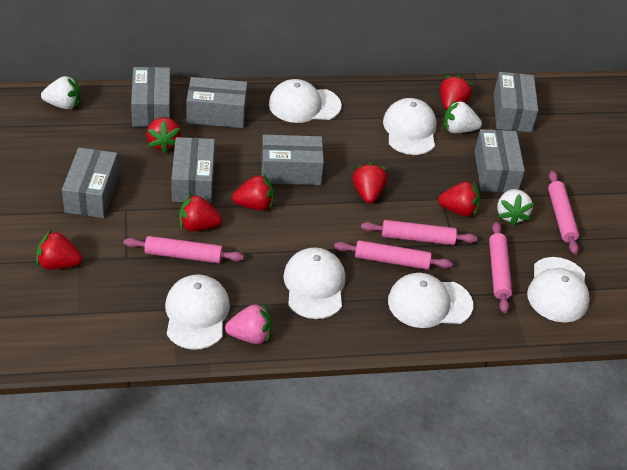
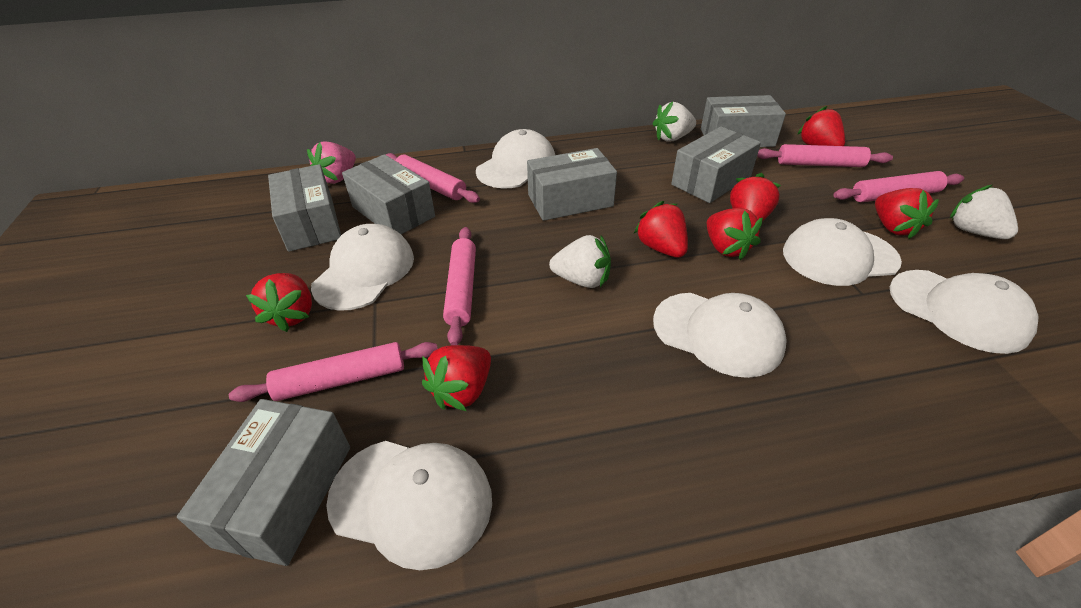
grey box: [62,148,119,218] [131,67,171,127] [171,137,215,203] [187,77,247,128] [261,135,324,185] [475,129,525,192] [494,72,538,132] = 7 -> [177,399,350,566] [268,164,341,252] [342,154,435,234] [527,148,617,221] [671,126,761,203] [701,95,786,147] = 6

